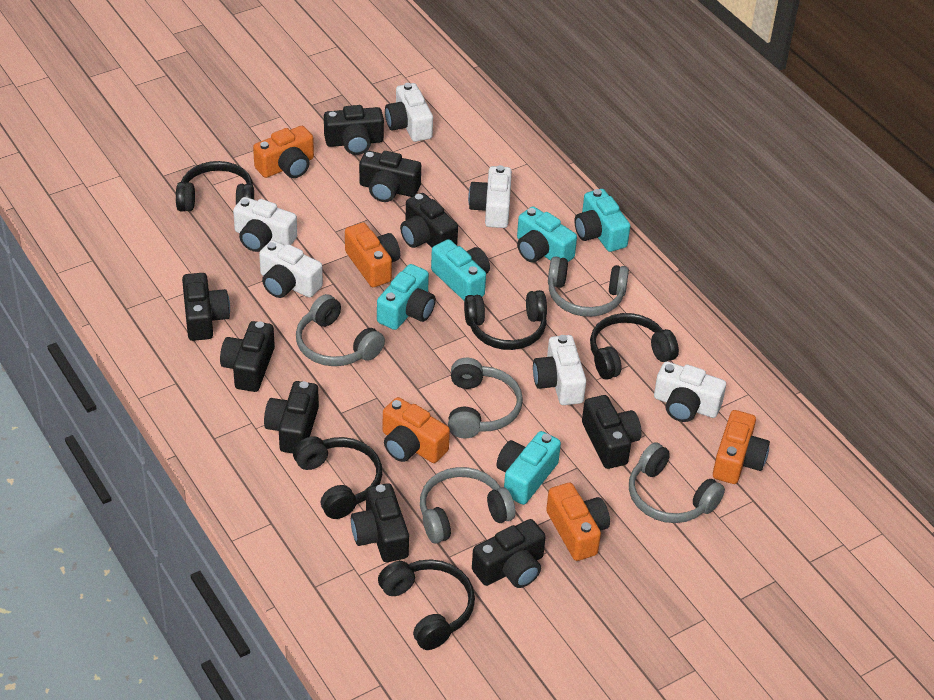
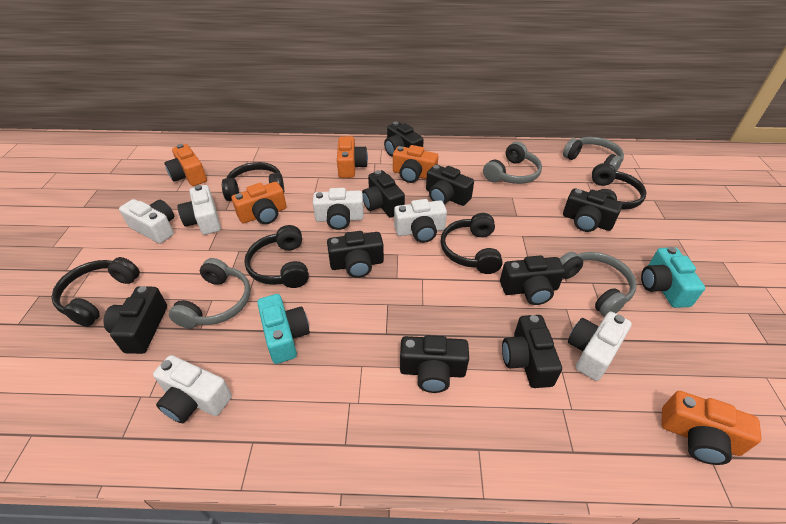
grey headphones: [296,294,385,366] [420,467,515,543] [448,358,523,438] [548,256,629,317] [629,442,725,523] = 5 -> [169,258,251,329] [483,142,542,184] [560,252,637,317] [563,137,624,171] = 4
turquoise camera: [377,264,436,330] [431,239,490,301] [497,431,561,505] [517,206,577,263] [574,189,630,252] = 5 -> [257,294,310,364] [641,247,705,308] = 2

